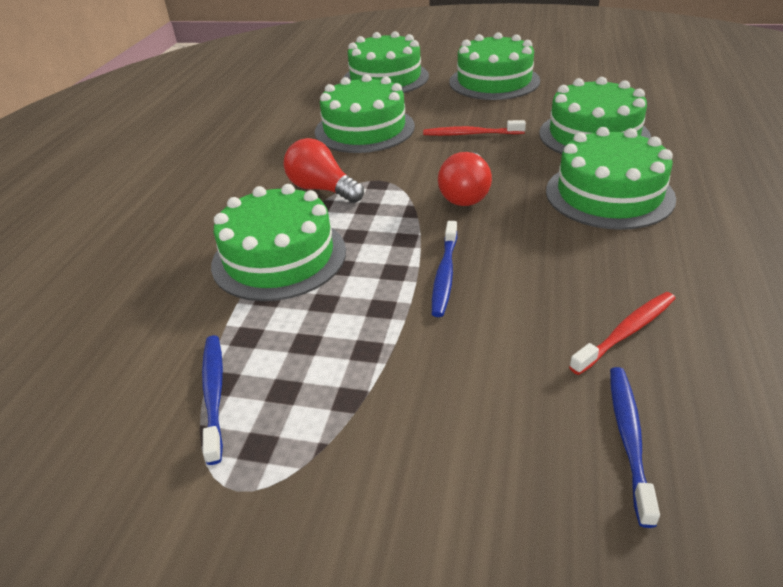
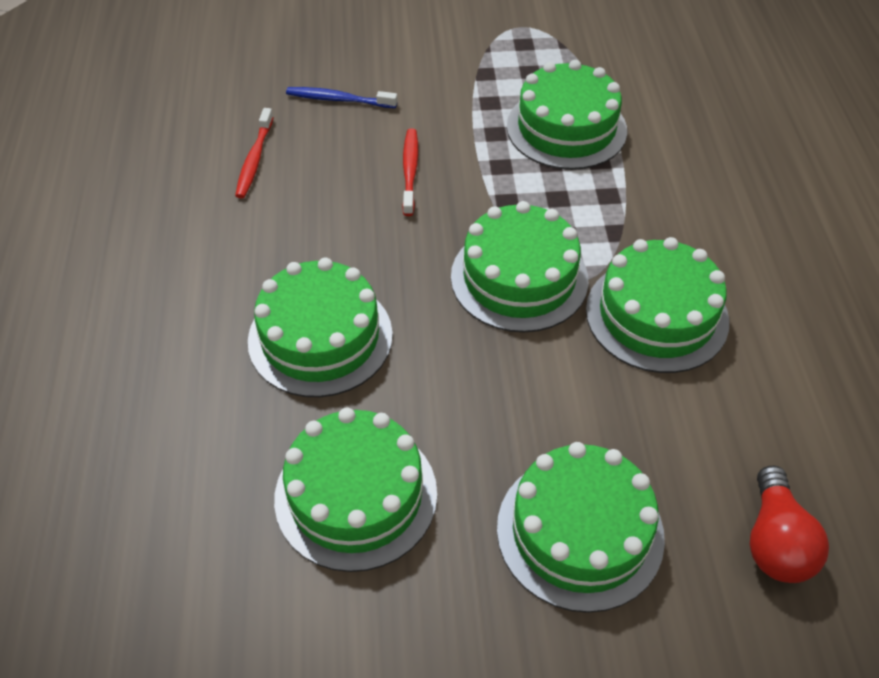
blue toothbrush: [202,335,223,465] [432,221,457,317] [610,367,660,528] = 3 -> [286,87,397,108] = 1
red light bulb: [284,138,364,203] [438,152,492,206] = 2 -> [750,466,829,583] = 1

